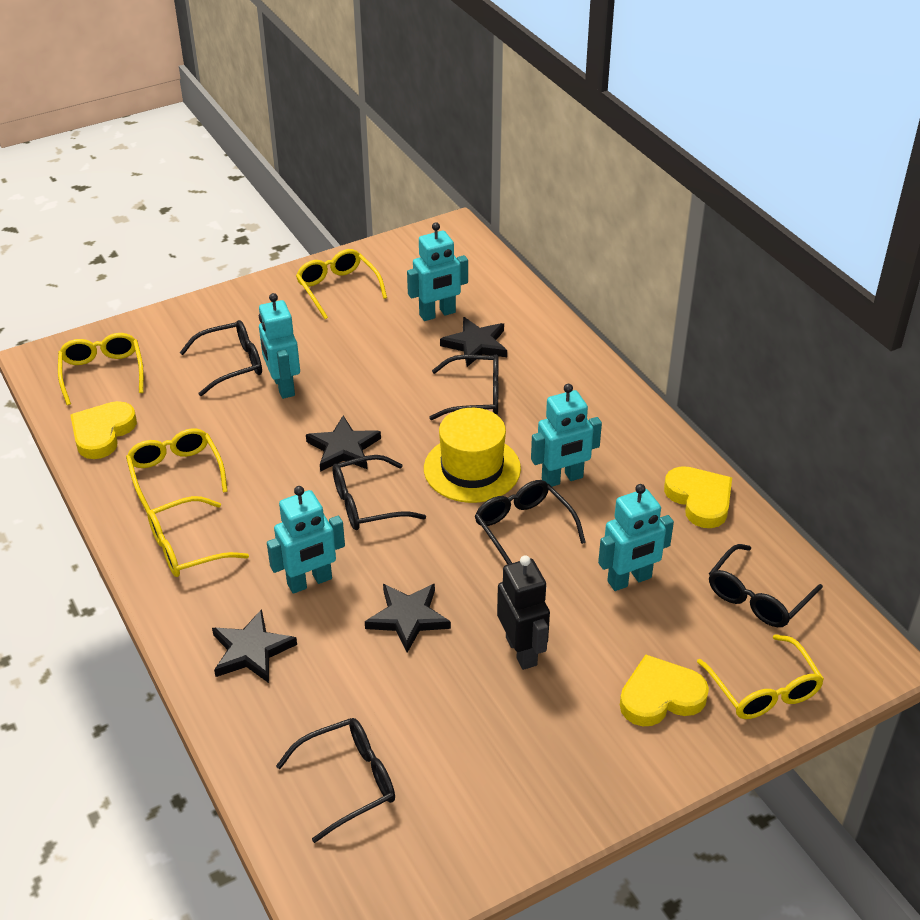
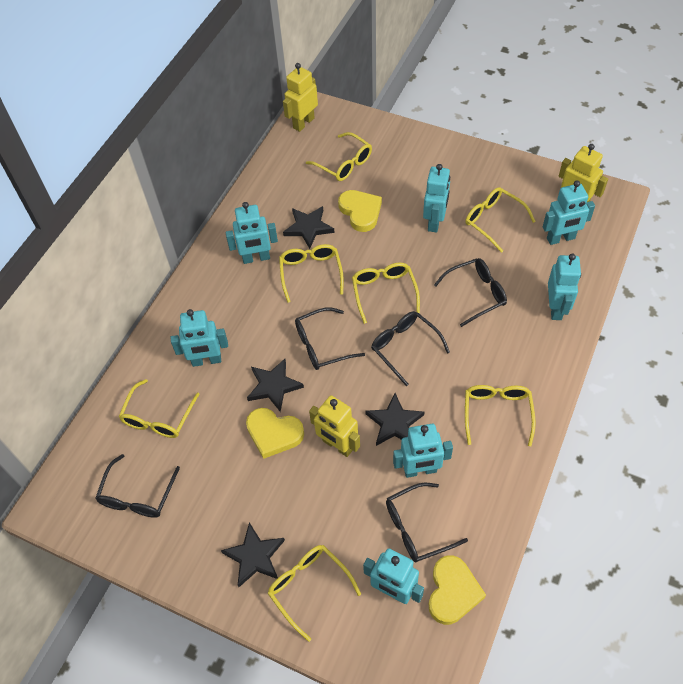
black glasses: [180,320,262,396] [276,718,395,843] [332,455,426,530] [429,355,498,420] [475,480,586,564] [709,544,823,627] = 6 -> [95,454,180,518] [295,307,365,370] [371,311,450,386] [386,483,468,562] [434,258,507,327] = 5
black robot: [497,555,550,670] = 1 -> none = 0
turquoise robot: [259,293,300,399] [267,486,345,594] [407,222,468,321] [531,384,602,487] [598,484,674,591] = 5 -> [171,309,228,367] [226,202,278,264] [363,548,424,604] [393,424,453,478] [423,164,450,233] [543,181,595,245] [548,254,581,320] = 7
yellow glasses: [58,333,144,405] [126,428,228,512] [147,496,249,577] [296,249,387,319] [697,634,824,719] = 5 -> [119,379,200,438] [268,545,361,642] [279,244,344,303] [306,132,372,181] [352,262,420,324] [465,187,536,253] [465,385,536,446] = 7
yellow hat: [424,408,521,503] = 1 -> none = 0
yellow robot: none = 0 -> [283,63,318,132] [309,395,360,457] [559,144,608,202] = 3

